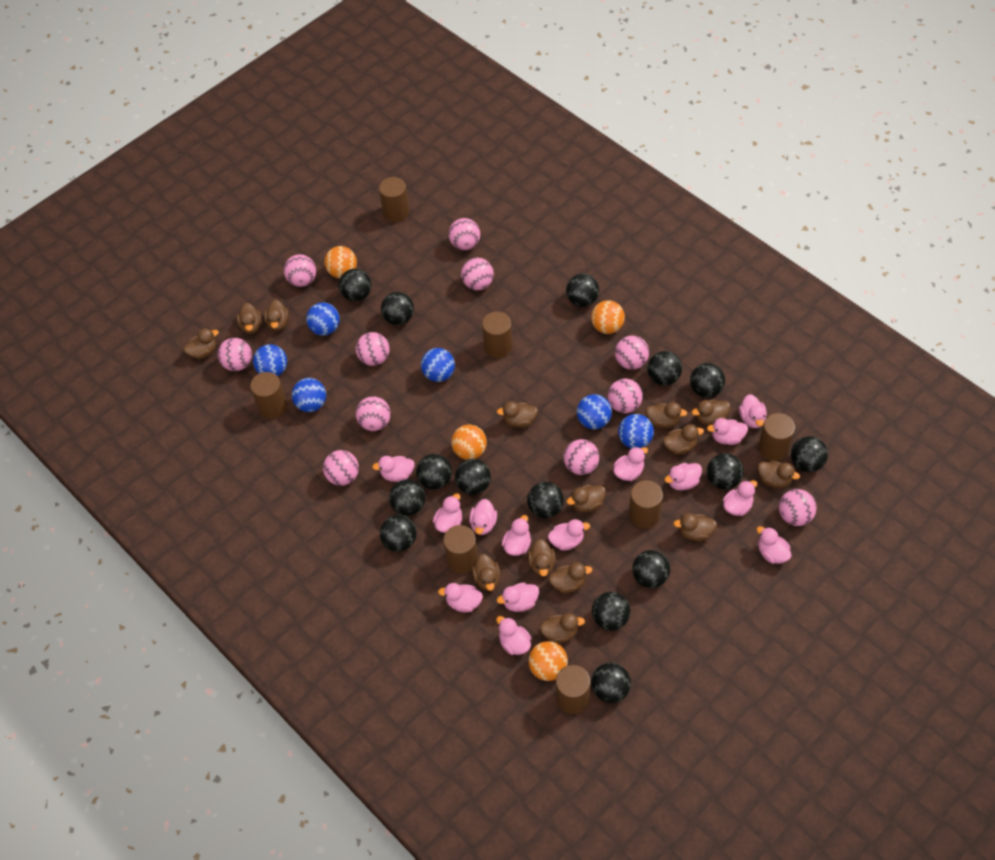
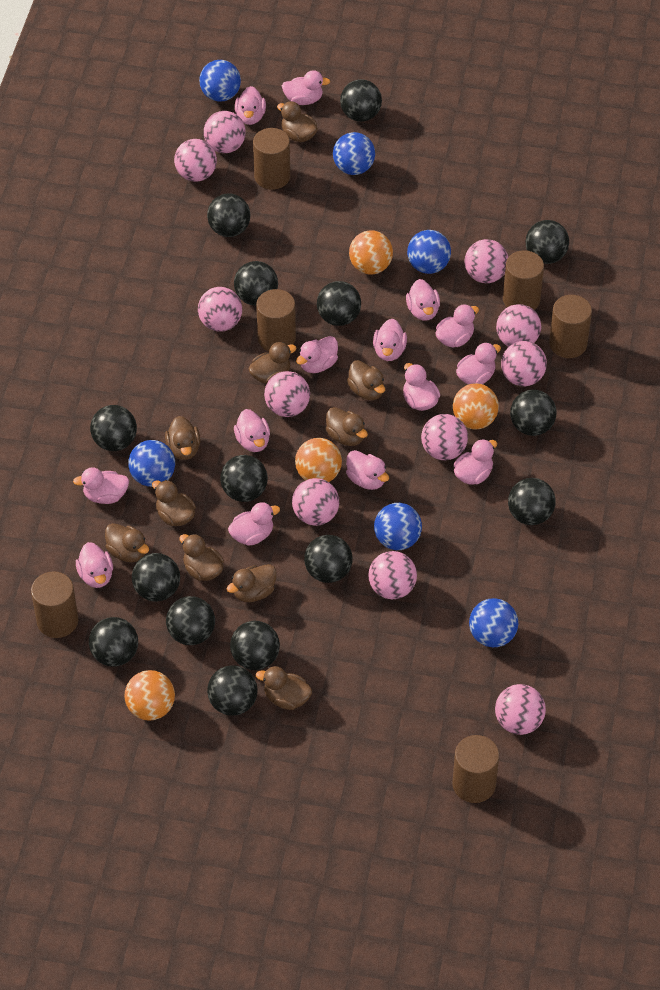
brown cylinder: [250,372,287,419] [379,177,410,222] [443,525,478,573] [482,311,513,358] [556,665,590,714] [629,480,663,529] [758,413,795,461] = 7 -> [31,571,78,638] [253,128,290,190] [256,289,296,351] [452,735,499,803] [503,250,544,310] [549,295,592,358] = 6
brown duck: [183,328,219,359] [237,303,262,334] [264,300,289,331] [472,554,500,591] [497,401,538,428] [528,539,556,577] [540,613,585,643] [549,562,592,593] [567,484,606,512] [646,402,687,428] [663,424,704,455] [674,513,717,541] [692,399,730,425] [758,461,800,488] = 14 -> [105,523,149,562] [152,480,196,526] [165,416,200,460] [179,534,224,581] [227,564,277,602] [249,342,297,384] [256,666,312,710] [277,101,318,142] [326,407,368,446] [347,360,385,400] = 10

